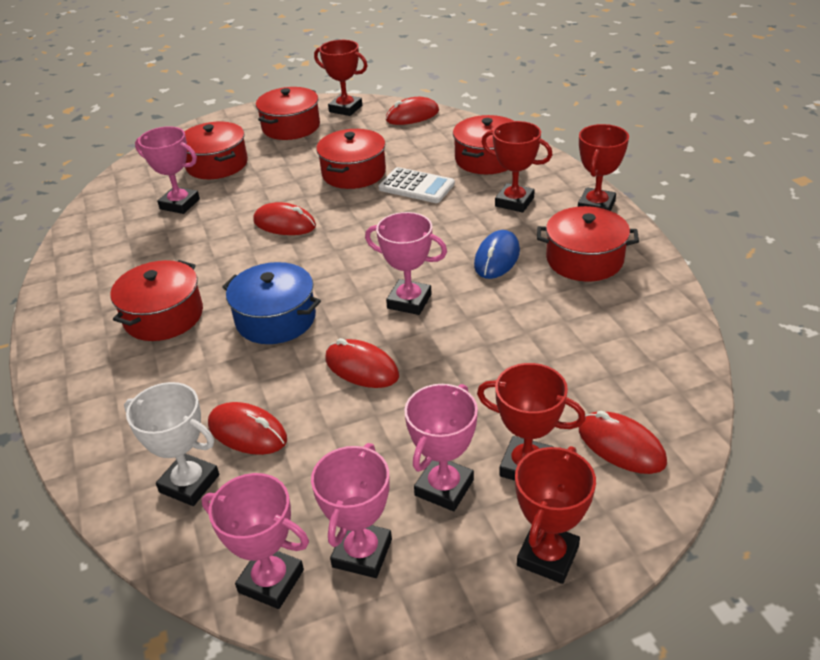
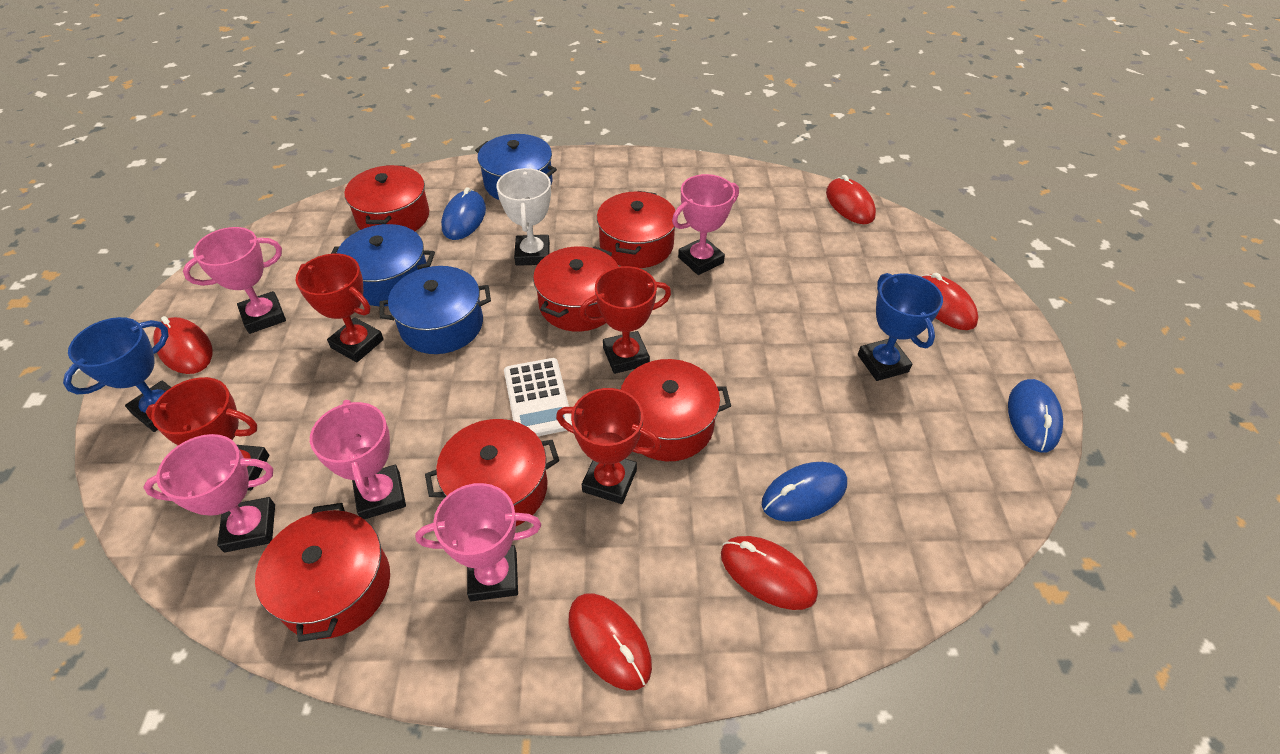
blue mouse: [474,230,520,279] = 1 -> [441,187,486,240] [762,462,847,522] [1008,379,1063,452] = 3
blue pot: [222,262,321,344] = 1 -> [331,224,435,306] [380,266,491,354] [475,134,557,200] = 3
blue trophy: none = 0 -> [63,317,171,432] [858,273,943,381] = 2
red trophy: [314,40,368,116] [477,363,586,481] [482,121,552,213] [515,446,596,584] [578,124,629,211] = 5 -> [145,377,269,491] [296,254,384,362] [556,388,661,504] [579,266,671,374] = 4

